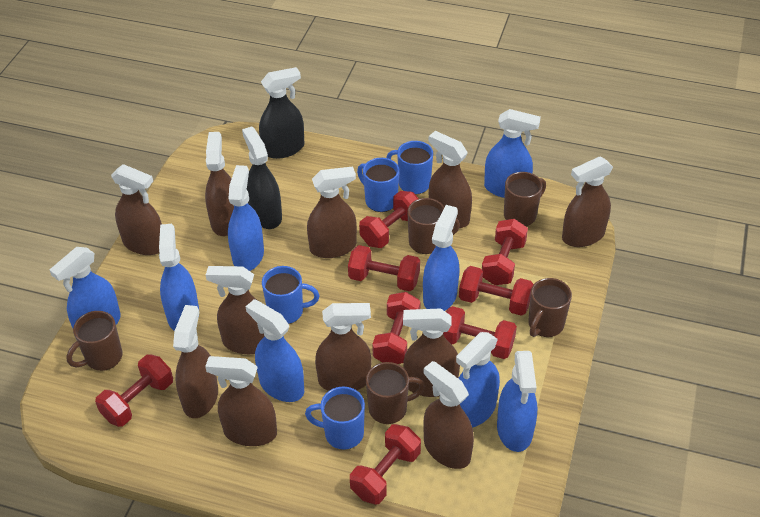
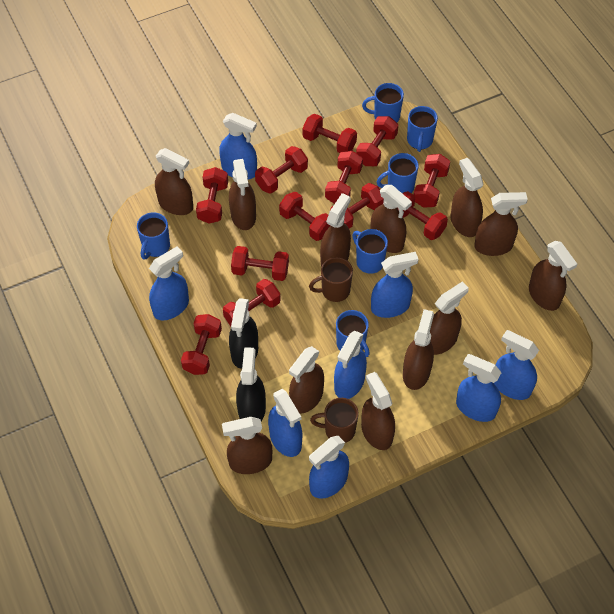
blue mug: [262,266,319,324] [305,387,365,450] [357,158,399,212] [386,141,433,195] = 4 -> [137,212,170,259] [336,310,370,357] [352,229,388,274] [362,83,404,122] [377,153,418,193] [407,106,438,152] = 6
brown mug: [66,311,122,371] [366,362,425,424] [407,198,460,254] [504,172,546,226] [528,278,572,337] = 5 -> [309,257,353,302] [310,398,359,443] = 2
brown spray bottle: [111,164,162,255] [173,305,218,418] [205,132,234,236] [205,356,277,446] [206,266,265,354] [307,166,357,258] [315,303,371,391] [403,309,460,397] [423,361,474,469] [429,131,472,228] [562,156,613,247] = 11 -> [155,148,193,215] [222,417,272,474] [229,159,256,230] [289,346,324,414] [320,193,351,267] [361,372,395,450] [371,185,412,253] [403,309,434,390] [430,281,469,355] [450,158,483,237] [474,192,528,256] [529,241,577,311] = 12
red dumbbell: [95,354,173,427] [348,245,420,291] [350,424,421,505] [359,191,419,248] [372,292,421,364] [443,306,517,359] [459,266,533,316] [482,219,528,285] = 8 -> [181,314,222,375] [196,167,228,224] [223,279,281,326] [231,246,289,281] [255,146,308,194] [279,192,330,241] [303,114,357,153] [325,151,363,204] [330,183,384,229] [356,116,398,166] [398,191,448,240] [414,154,450,208] = 12

